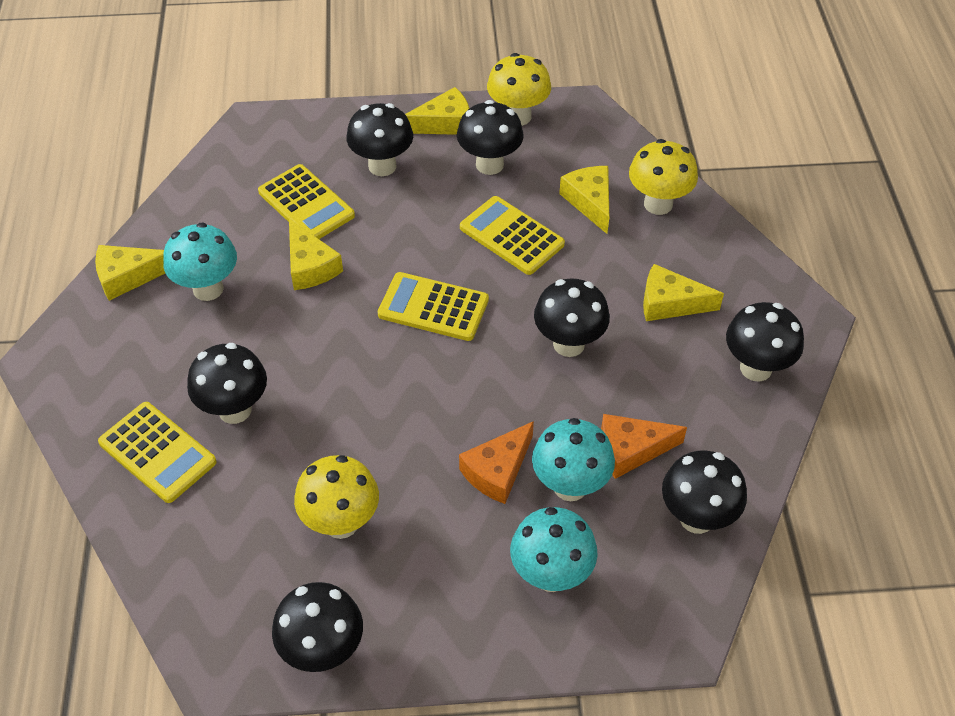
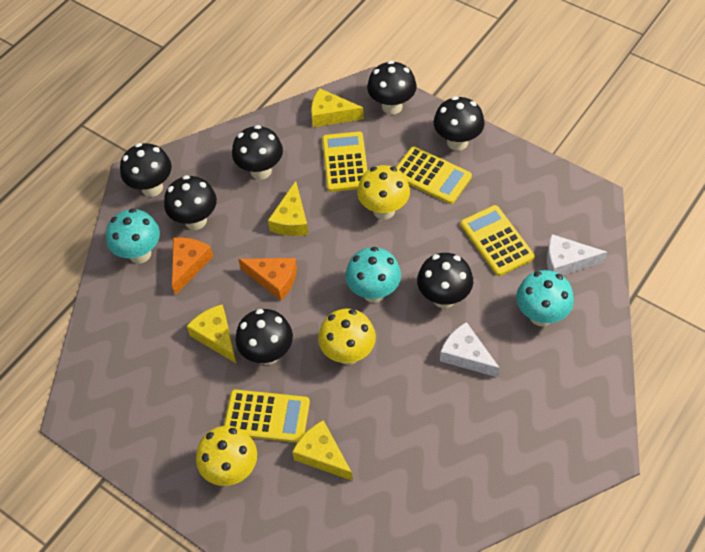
white cheese: none = 0 -> [440,322,500,377] [547,234,607,276] = 2
yellow cheese: [95,245,165,301] [289,219,343,290] [405,87,470,135] [559,166,609,234] [643,264,724,321] = 5 -> [186,304,236,363] [268,181,308,236] [292,420,353,481] [311,88,364,127] = 4

